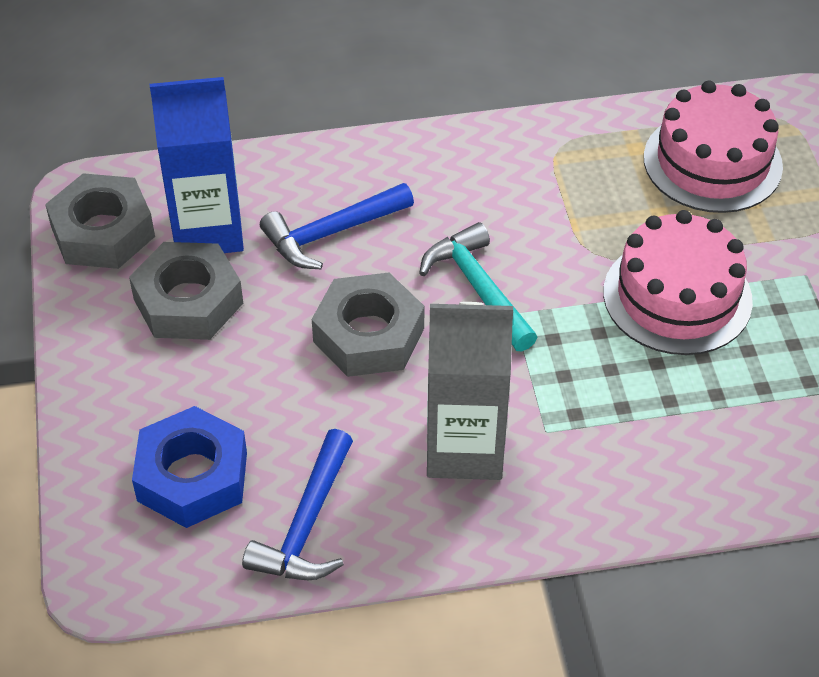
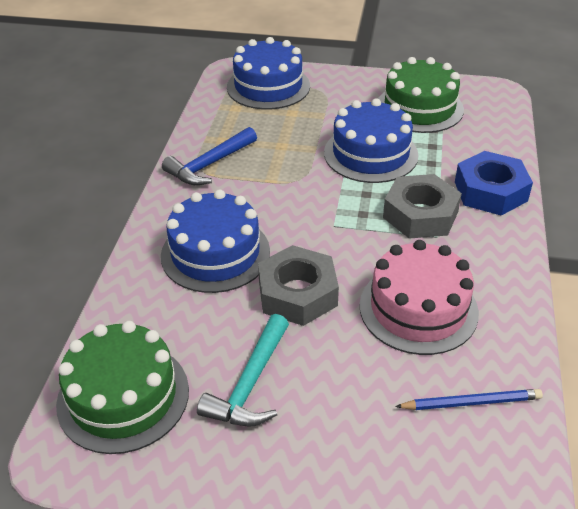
blue cake: none = 0 -> [161,189,270,293] [227,37,310,110] [324,98,419,183] = 3
blue carton: [150,77,244,253] = 1 -> none = 0
blue hammer: [242,429,353,580] [260,183,414,269] = 2 -> [162,127,257,185] = 1
blue pencil: none = 0 -> [395,389,543,410] = 1
green cake: none = 0 -> [56,321,189,454] [378,57,464,133] = 2
grey carton: [427,302,513,480] = 1 -> none = 0
grey nut: [45,173,155,269] [129,242,243,340] [312,273,425,377] = 3 -> [258,245,339,326] [383,174,462,239] = 2
pink cake: [603,210,753,355] [644,81,783,213] = 2 -> [359,240,479,355] = 1

